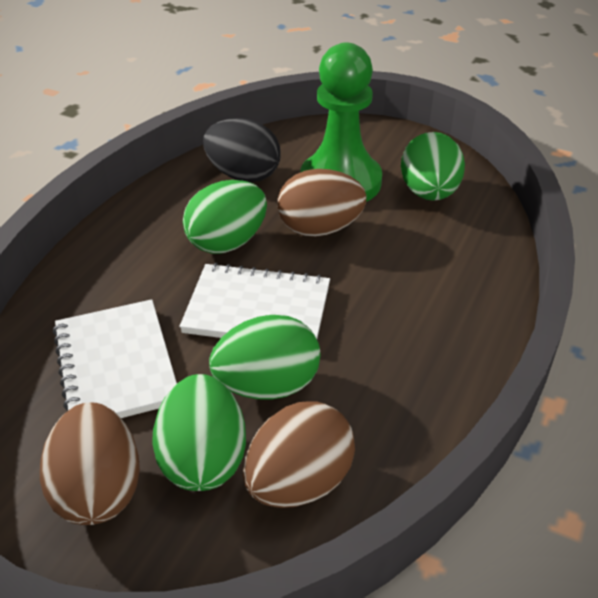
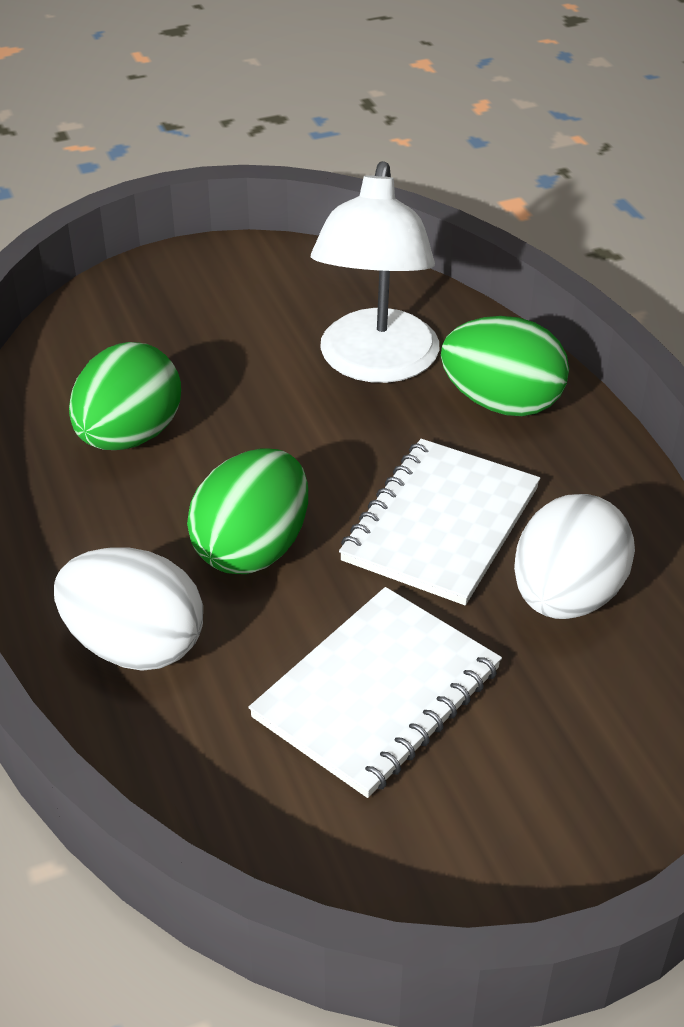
black egg: [203,118,280,183] = 1 -> none = 0
brown egg: [40,402,140,525] [243,401,355,508] [277,169,366,237] = 3 -> none = 0
green egg: [152,374,246,491] [183,180,267,254] [209,315,320,400] [401,132,465,201] = 4 -> [69,342,181,450] [187,448,308,574] [441,316,569,416] = 3
green pawn: [300,43,382,202] = 1 -> none = 0
white egg: none = 0 -> [54,548,203,671] [514,494,635,619] = 2
white lamp: none = 0 -> [311,161,439,383] = 1

